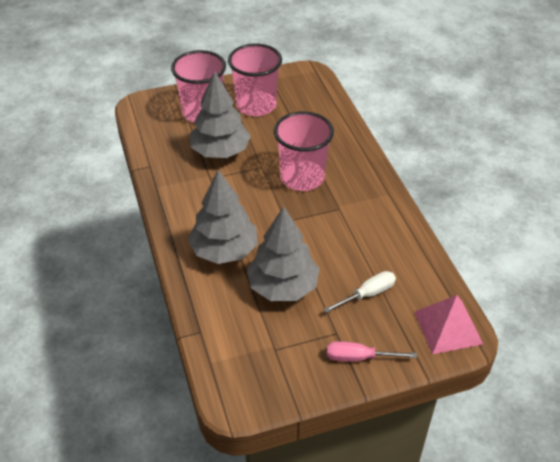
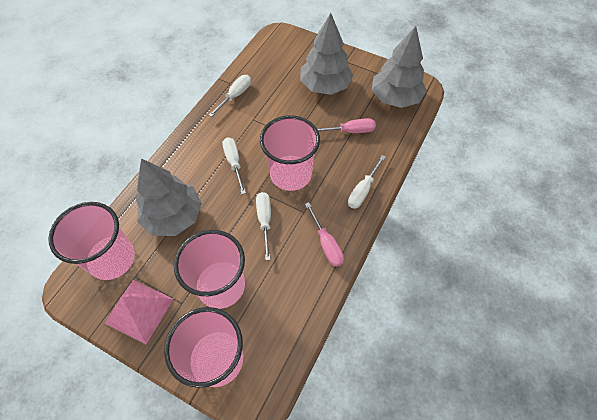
pink cup: [171,50,226,123] [228,43,282,116] [274,111,334,191] = 3 -> [48,202,135,280] [164,307,243,388] [174,230,245,309] [260,115,320,191] = 4
pink screwdriver: [327,341,417,362] = 1 -> [305,202,344,267] [317,118,376,133] = 2
white screwdriver: [323,271,396,313] = 1 -> [209,75,251,117] [222,137,246,194] [256,192,271,260] [348,155,386,209] = 4

